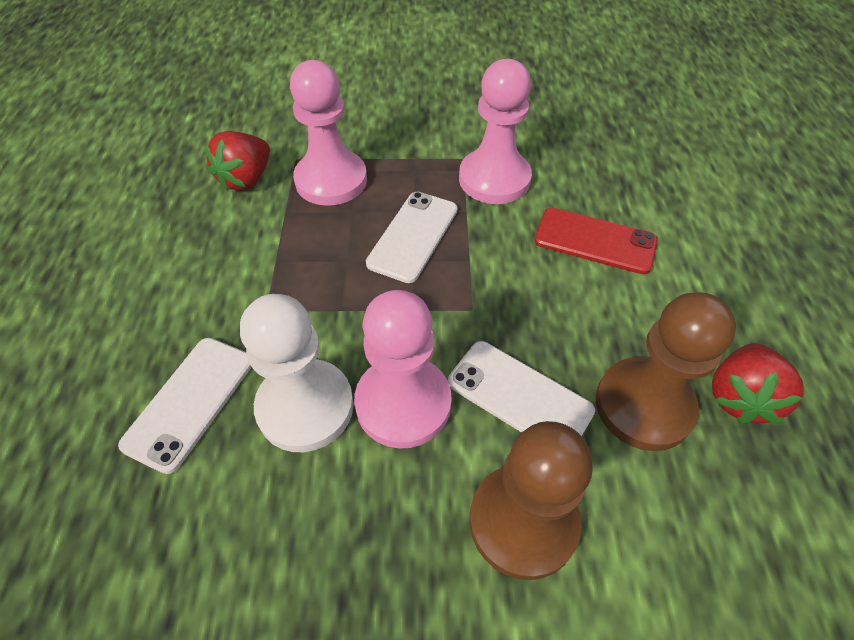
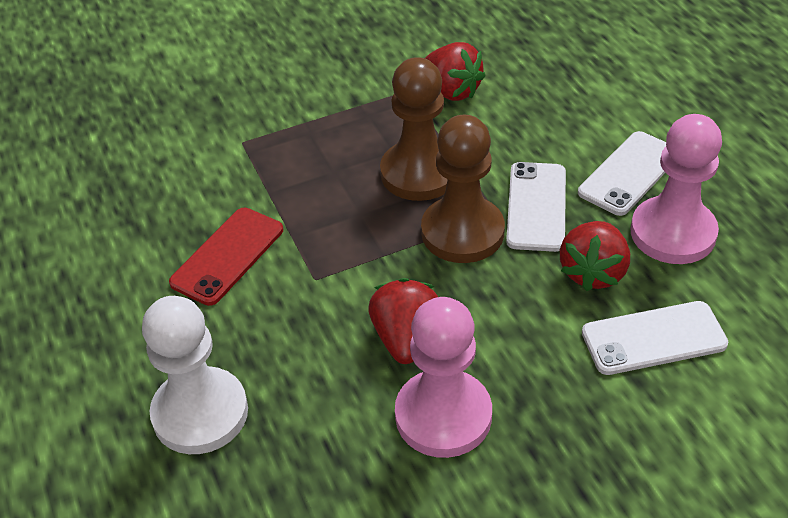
pink pawn: [290,60,367,206] [354,290,452,449] [459,59,532,204] = 3 -> [395,297,492,458] [630,114,722,264] = 2
red strawberry: [205,131,270,191] [712,343,804,424] = 2 -> [368,278,438,364] [425,42,486,101] [560,221,630,291] = 3

